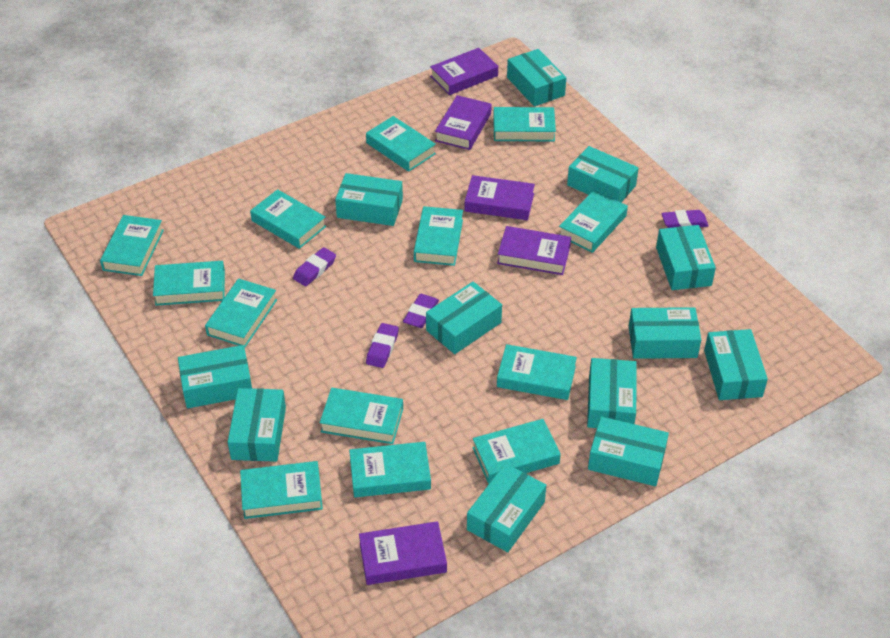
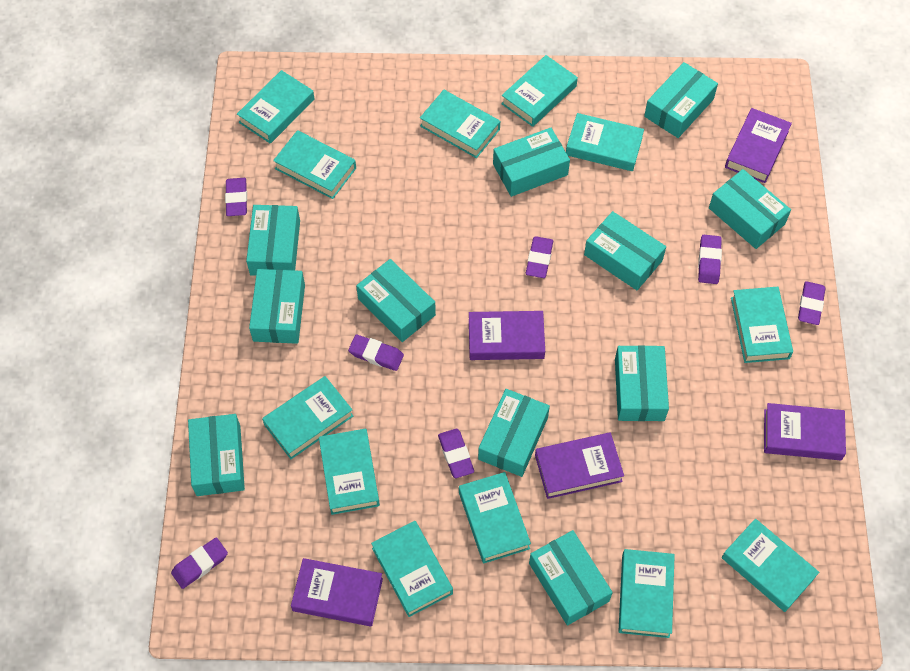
purple eraser: [293,247,336,286] [366,323,399,368] [403,294,439,328] [662,210,709,228] = 4 -> [171,537,228,589] [225,178,247,216] [348,334,404,371] [438,429,474,478] [526,236,553,278] [698,235,722,284] [798,281,826,325] = 7
turquoise book: [100,215,164,276] [153,261,225,306] [205,278,277,348] [240,461,323,519] [250,189,326,249] [320,388,403,444] [349,442,431,497] [366,116,436,172] [414,206,463,266] [472,419,561,484] [493,107,556,141] [497,344,577,400] [559,190,628,253] = 13 -> [237,70,314,144] [262,376,353,459] [273,130,356,199] [319,429,380,515] [371,521,453,617] [420,90,500,158] [459,472,531,563] [501,55,578,127] [566,113,644,171] [618,549,675,638] [722,518,819,612] [731,287,793,363] = 12
turquoise box: [178,345,252,408] [228,388,286,462] [335,173,403,226] [426,282,502,354] [467,463,546,552] [507,49,566,107] [567,146,639,202] [587,358,637,428] [588,416,669,486] [629,307,701,359] [656,225,716,290] [704,329,768,400] = 12 -> [188,414,245,496] [246,205,300,276] [249,269,305,344] [356,259,436,342] [478,389,550,477] [493,127,570,197] [529,530,613,626] [584,211,666,290] [615,345,669,421] [644,62,718,138] [709,169,791,249] = 11

